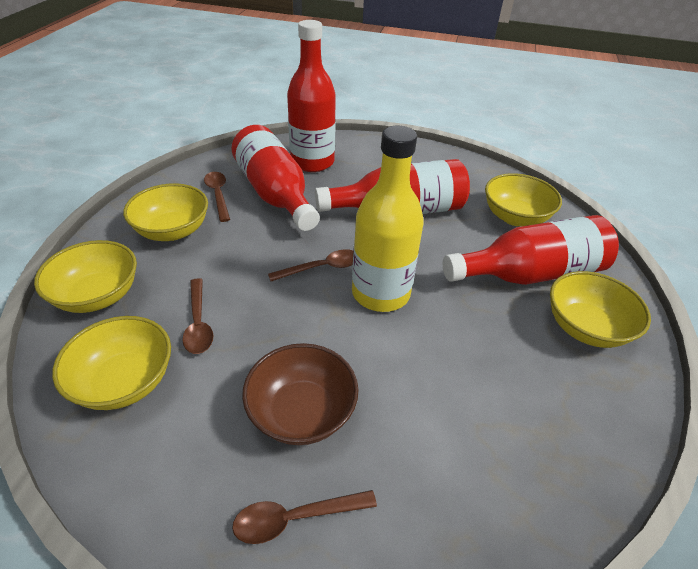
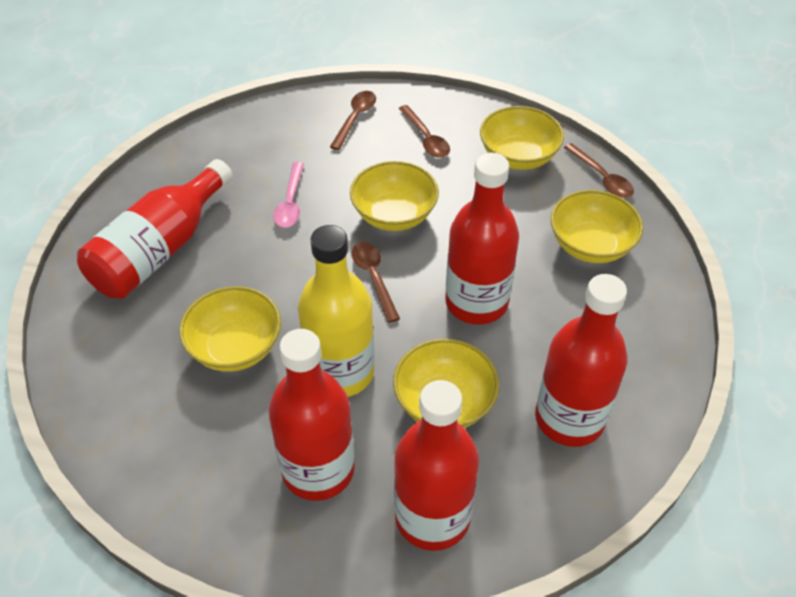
brown bowl: [242,343,358,445] = 1 -> none = 0
pink spoon: none = 0 -> [273,162,304,228] = 1
red bottle: [231,125,320,231] [287,20,336,172] [315,159,470,214] [443,215,619,285] = 4 -> [77,159,233,299] [269,329,355,501] [394,380,479,551] [445,153,519,325] [535,274,627,447] = 5

